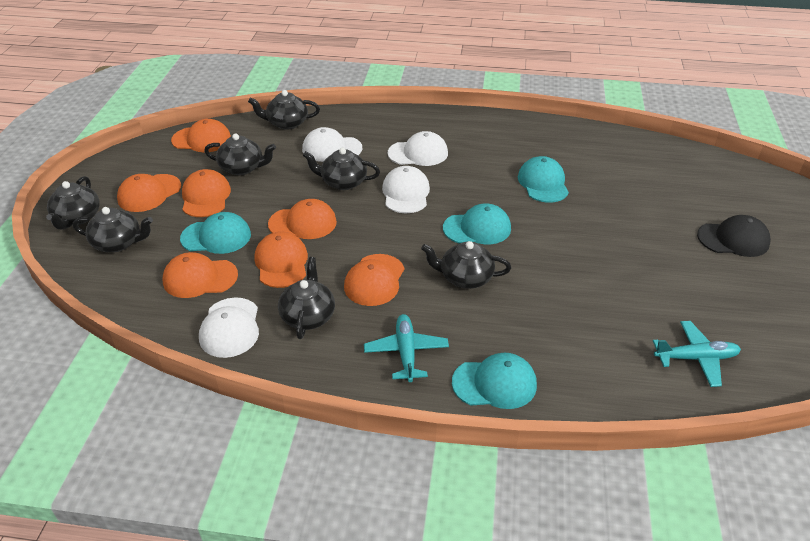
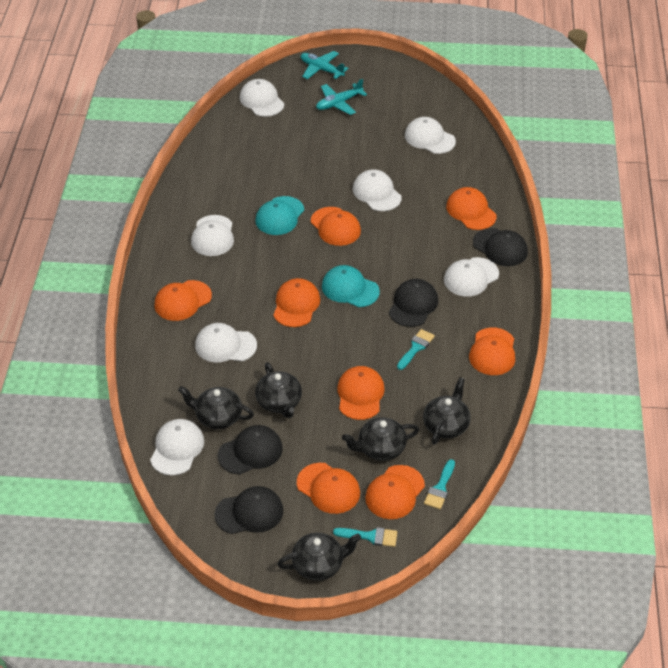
black cap: [697,215,771,257] = 1 -> [215,486,283,534] [218,425,283,474] [389,279,438,327] [473,228,528,266] = 4
black teapot: [46,176,100,230] [73,207,153,252] [204,134,276,175] [248,90,320,130] [278,257,335,339] [303,148,380,190] [421,241,511,289] = 7 -> [178,386,254,429] [255,362,302,418] [278,533,361,581] [342,417,419,461] [423,377,471,445] = 5
orange cap: [117,174,181,212] [163,252,238,298] [171,119,231,152] [182,169,231,217] [254,232,308,288] [268,199,337,239] [344,254,404,306] = 7 -> [154,280,212,321] [273,278,320,327] [297,463,360,514] [311,207,361,246] [337,366,385,420] [365,465,425,519] [446,187,496,230] [469,327,515,375] = 8
turquoise brush: none = 0 -> [333,527,397,547] [397,329,435,370] [424,459,455,509] = 3
turquoise cap: [180,212,251,254] [443,203,511,244] [452,353,537,409] [518,156,569,203] = 4 -> [255,196,304,235] [322,265,380,307] = 2
white cap: [199,298,259,358] [302,127,362,162] [382,166,430,213] [388,131,448,166] = 4 -> [150,419,204,475] [191,215,234,256] [195,323,257,362] [240,79,284,117] [353,169,402,211] [405,117,456,154] [444,257,499,297] = 7

